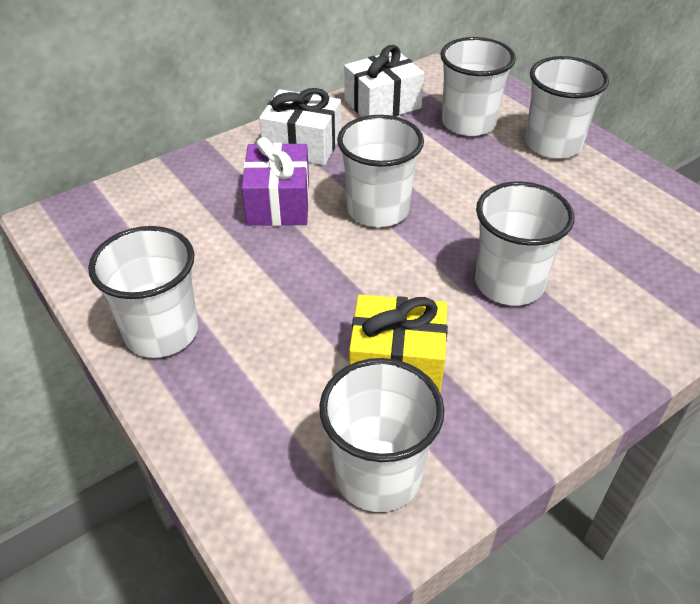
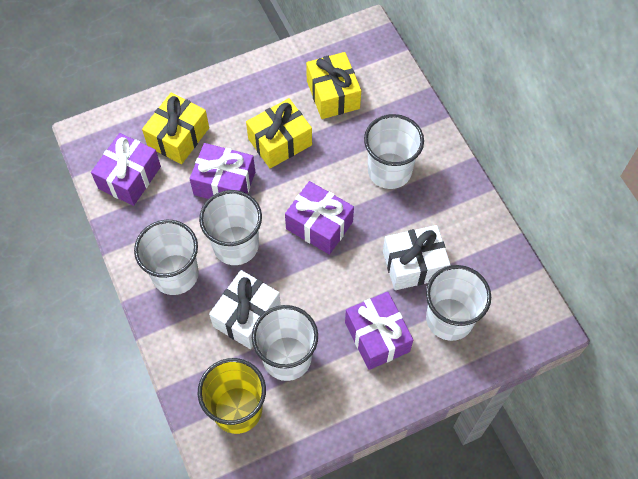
purple gift: [241,137,309,226] = 1 -> [91,133,161,206] [189,143,255,199] [285,181,354,255] [345,292,413,370] = 4
white cup: [88,226,198,358] [319,358,445,512] [337,115,424,227] [440,37,516,136] [475,181,575,306] [525,56,609,158] = 6 -> [134,220,199,295] [199,190,262,265] [252,305,318,381] [364,114,424,189] [426,265,491,341] = 5
yellow cup: none = 0 -> [198,358,266,434] = 1
yellow gift: [349,294,448,393] = 1 -> [142,93,209,164] [246,98,312,168] [306,52,361,119] = 3

